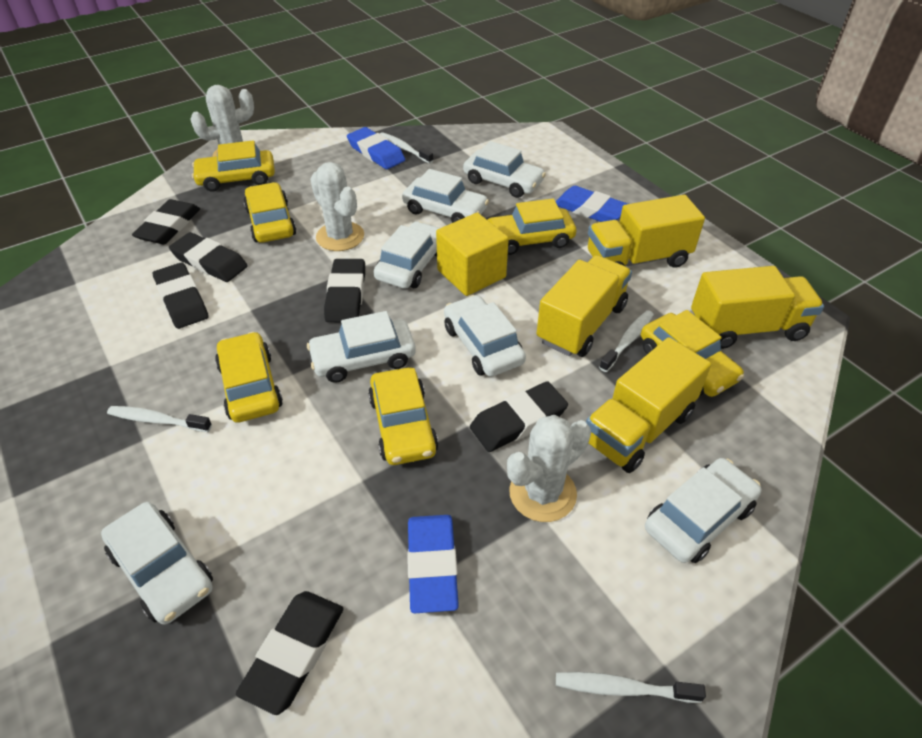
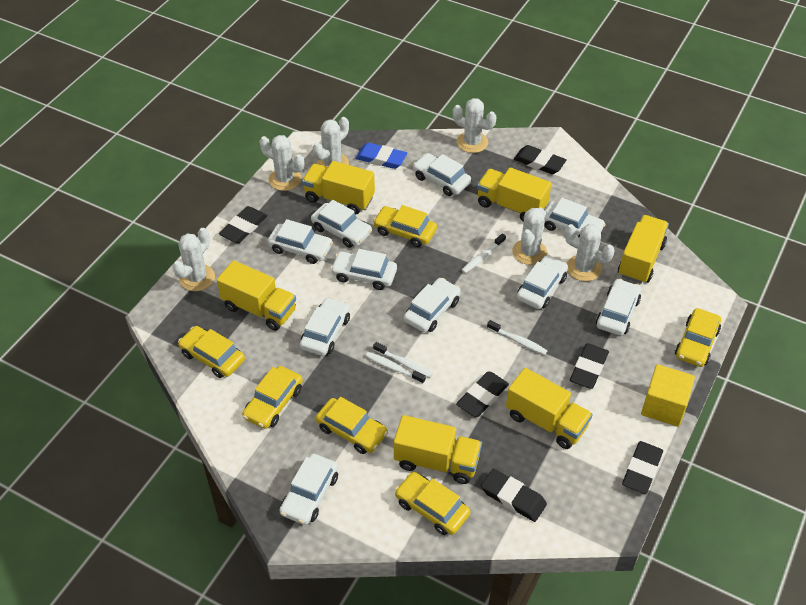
blue eraser: [347,127,405,169] [407,515,459,613] [556,186,628,222] = 3 -> [355,143,407,169] = 1
white cactus: [190,85,254,157] [310,162,364,251] [507,415,591,522] = 3 -> [172,228,215,291] [260,135,304,191] [313,117,349,167] [453,98,496,153] [512,207,547,265] [564,224,615,281] = 6
white car: [101,502,213,625] [307,311,416,383] [374,221,441,289] [402,169,489,223] [444,295,526,377] [463,141,546,198] [645,458,761,563] = 7 -> [268,219,333,264] [279,454,338,525] [300,297,350,356] [311,200,372,248] [330,249,397,290] [404,278,461,332] [413,153,471,196] [517,255,568,309] [544,198,606,238] [596,279,641,336] = 10
yellow truck: [536,255,632,357] [586,337,711,473] [588,195,705,268] [691,266,824,349] = 4 -> [217,260,296,331] [302,161,375,215] [394,415,482,484] [477,168,551,222] [506,368,593,449] [618,215,669,284] = 6

